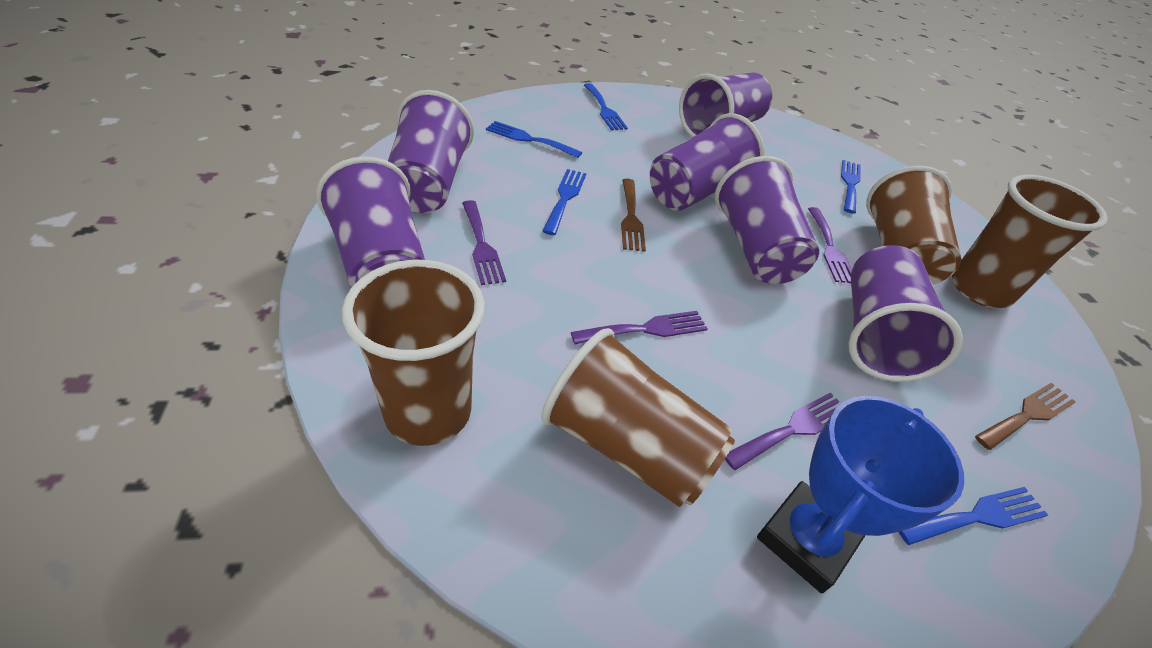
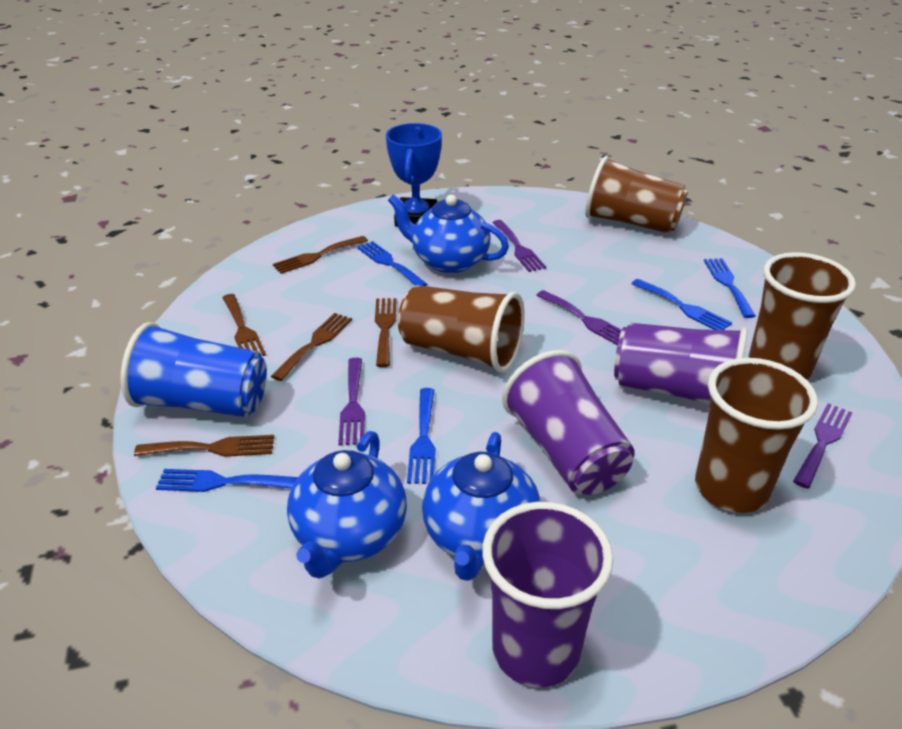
blue cup: none = 0 -> [121,322,267,417] = 1
blue teapot: none = 0 -> [287,431,407,579] [388,194,509,273] [422,432,541,581] = 3
brown fork: [621,179,646,252] [975,383,1076,450] = 2 -> [134,435,274,457] [222,294,266,356] [271,313,352,381] [273,236,368,274] [375,298,396,367] = 5
purple cup: [316,156,425,289] [388,90,474,213] [650,113,765,211] [679,72,772,137] [715,156,819,284] [848,245,963,382] = 6 -> [482,502,613,687] [502,350,635,495] [614,323,748,405] = 3

